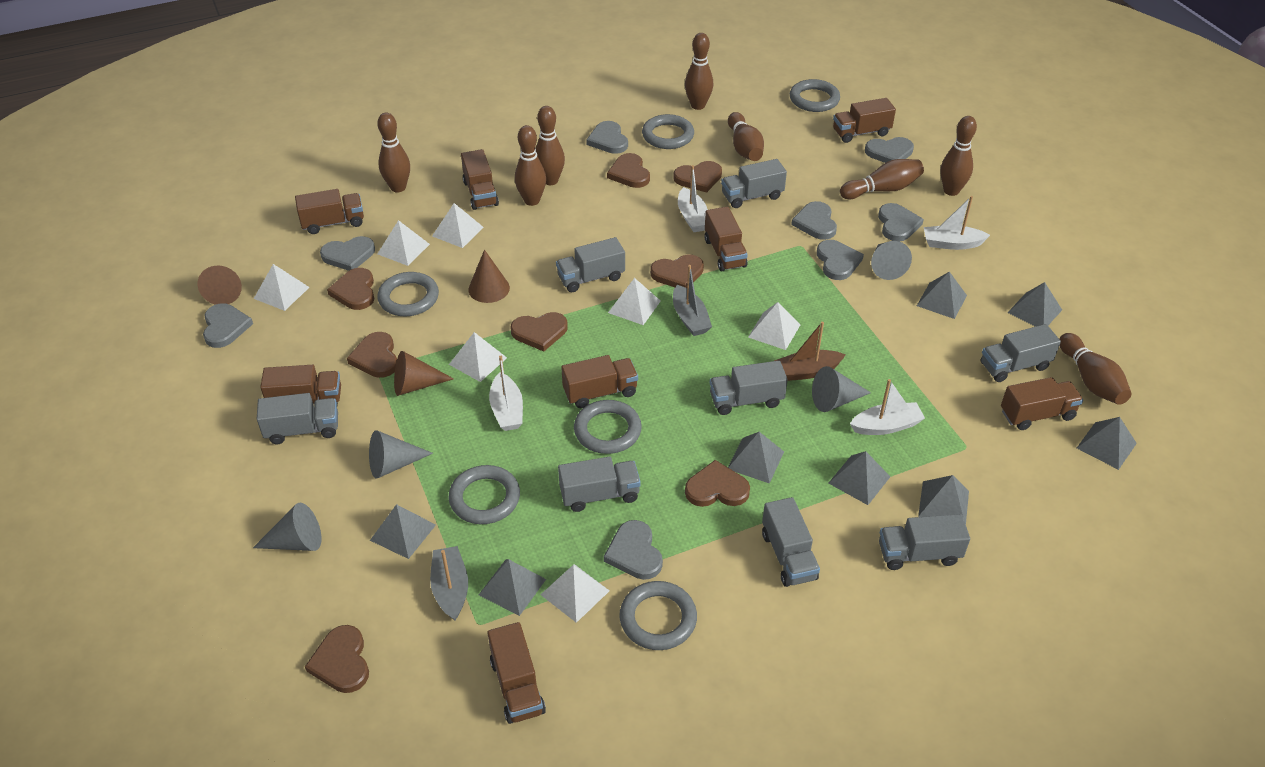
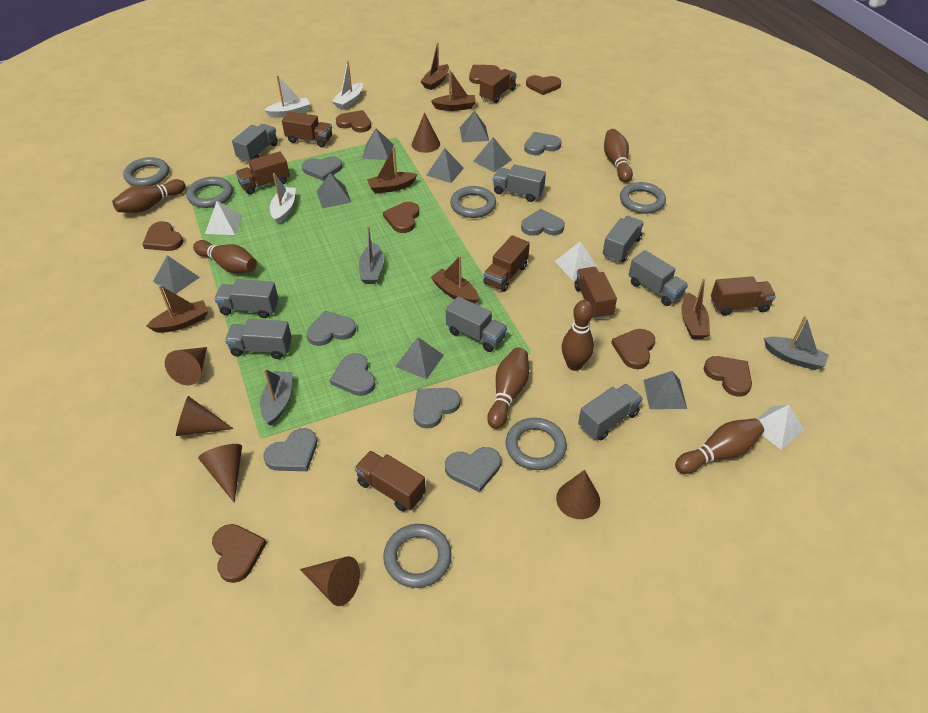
brown boat: [774,321,845,381] = 1 -> [147,285,208,333] [367,147,417,194] [420,42,449,90] [431,69,476,111] [431,255,479,304] [681,278,710,339] = 6
brown bowling pin: [377,113,410,192] [515,125,546,206] [535,106,565,185] [685,33,713,110] [728,112,764,161] [840,159,924,199] [941,116,977,196] [1059,333,1132,405] = 8 -> [112,179,186,213] [193,240,257,273] [487,347,529,429] [562,300,594,371] [604,129,633,183] [675,418,764,474] = 6
brown cone: [198,265,242,305] [394,351,454,396] [468,250,510,303] = 3 -> [165,347,207,385] [176,396,234,436] [198,444,242,503] [300,556,360,606] [412,112,440,153] [556,470,600,519] = 6
brown truck: [260,365,341,406] [295,189,364,234] [461,149,499,210] [487,622,546,724] [561,355,638,408] [704,207,748,271] [833,98,896,143] [1001,377,1083,430] = 8 -> [236,151,290,194] [282,111,332,147] [355,451,426,512] [480,68,517,103] [483,235,530,292] [574,267,617,319] [711,276,776,316] = 7
grey boat: [430,546,468,621] [673,265,712,336] = 2 -> [260,368,292,425] [359,226,384,284] [764,316,829,370] = 3
grey cone: [253,503,321,551] [369,430,433,479] [812,366,871,412] [871,241,912,280] = 4 -> none = 0
white boat: [489,356,523,431] [678,165,708,232] [850,379,925,435] [924,196,990,250] = 4 -> [264,75,310,118] [270,173,296,224] [332,61,363,110] = 3
white pyramid: [254,264,309,311] [378,220,430,266] [432,203,484,248] [449,332,507,382] [541,564,609,623] [608,278,661,325] [748,302,800,350] = 7 -> [205,201,242,235] [554,242,599,280] [757,404,805,450] = 3

